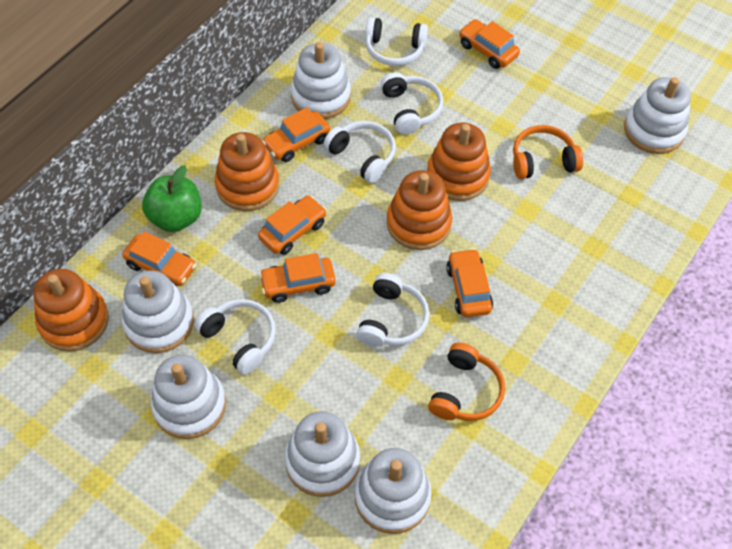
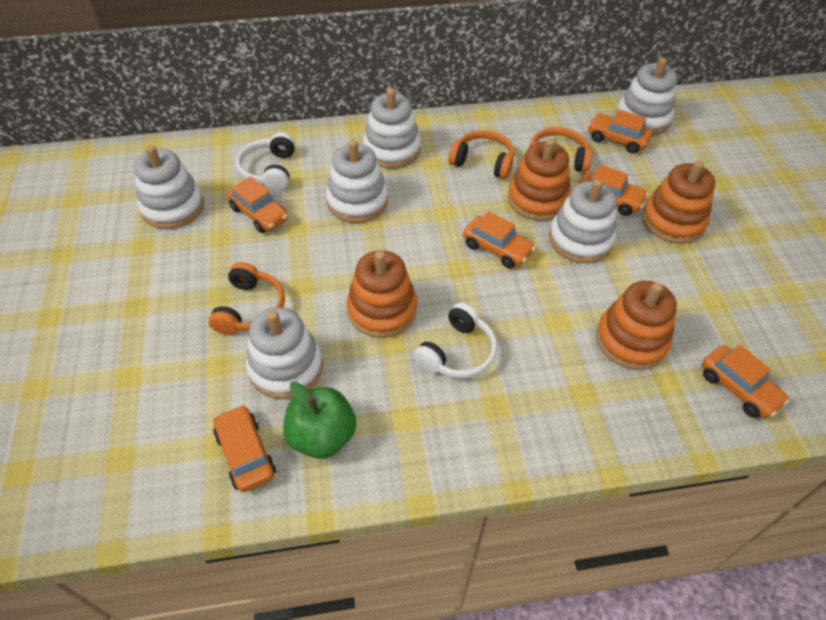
orange headphones: [428,342,505,421] [513,125,583,179] = 2 -> [208,262,285,335] [449,130,514,179] [529,127,592,173] = 3
white headphones: [195,299,276,375] [324,121,396,183] [357,273,429,347] [365,17,428,66] [381,72,443,135] = 5 -> [236,132,295,191] [414,303,497,378] = 2

